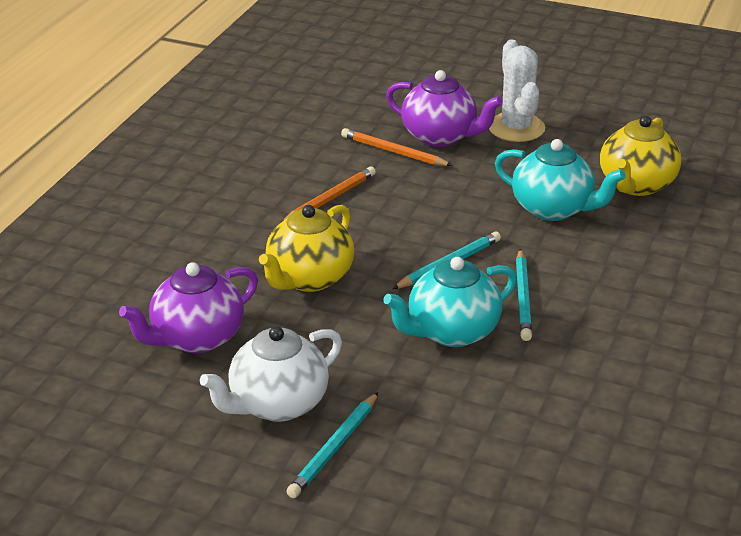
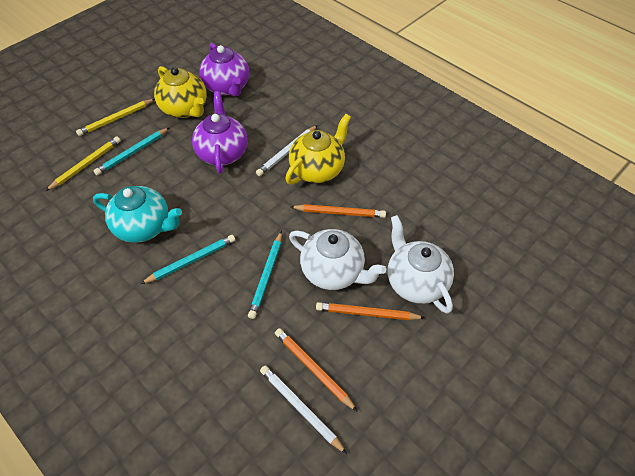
orange pencil: [282,166,376,221] [341,128,453,166] = 2 -> [275,328,358,412] [291,204,386,218] [316,302,425,320] = 3
turquoise teapot: [383,257,517,347] [495,139,626,221] = 2 -> [93,186,182,243] = 1
white cactus: [489,39,545,142] = 1 -> none = 0
white pencil: none = 0 -> [256,125,317,176] [260,365,347,454] = 2
white teapot: [200,326,342,422] = 1 -> [289,229,386,290] [388,215,454,314] = 2
yellow pencil: none = 0 -> [46,136,121,191] [76,99,155,136] = 2

